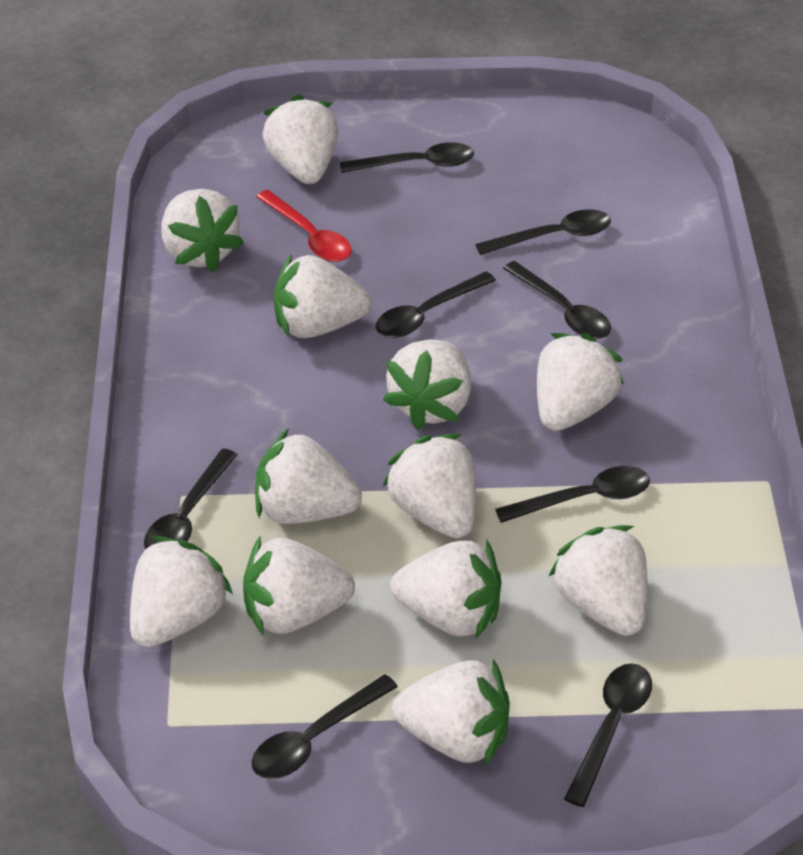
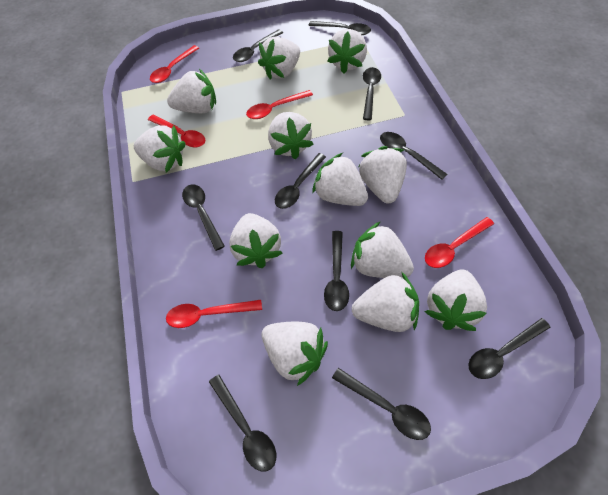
black spoon: [144,448,238,549] [252,674,398,779] [340,142,474,173] [376,271,496,338] [475,209,611,255] [495,466,650,523] [503,261,611,339] [564,663,652,807] = 8 -> [182,184,225,251] [209,375,276,472] [233,29,283,62] [275,153,326,209] [309,21,371,35] [324,231,349,311] [332,368,431,440] [363,67,381,120] [380,132,447,180] [468,318,550,379] = 10
red spoon: [256,190,351,262] = 1 -> [148,115,205,147] [150,45,199,83] [166,300,262,328] [246,90,313,119] [425,217,494,268] = 5

